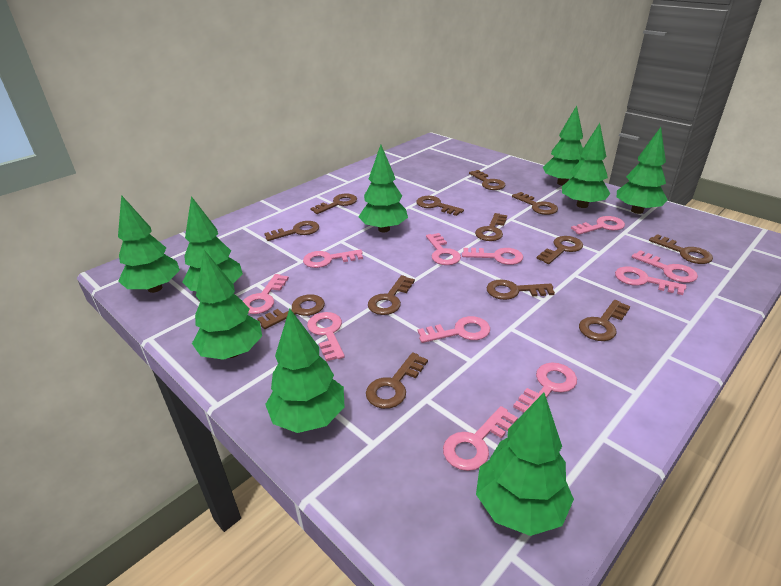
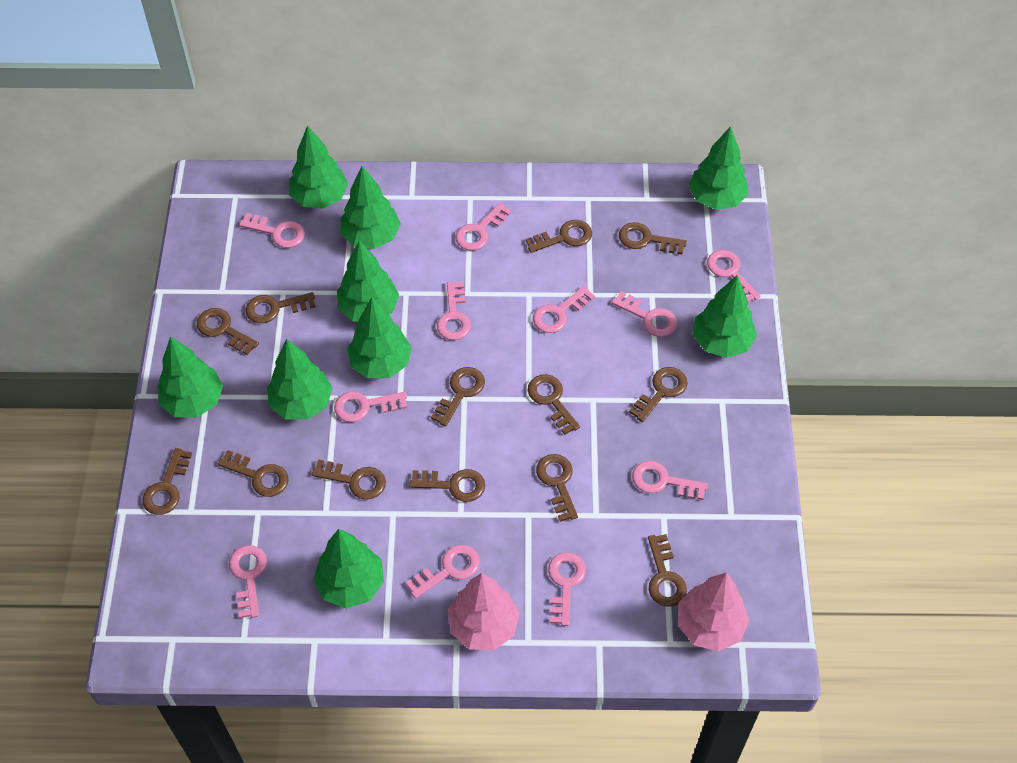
pink tree: none = 0 -> [448,573,519,650] [678,573,749,651] = 2

